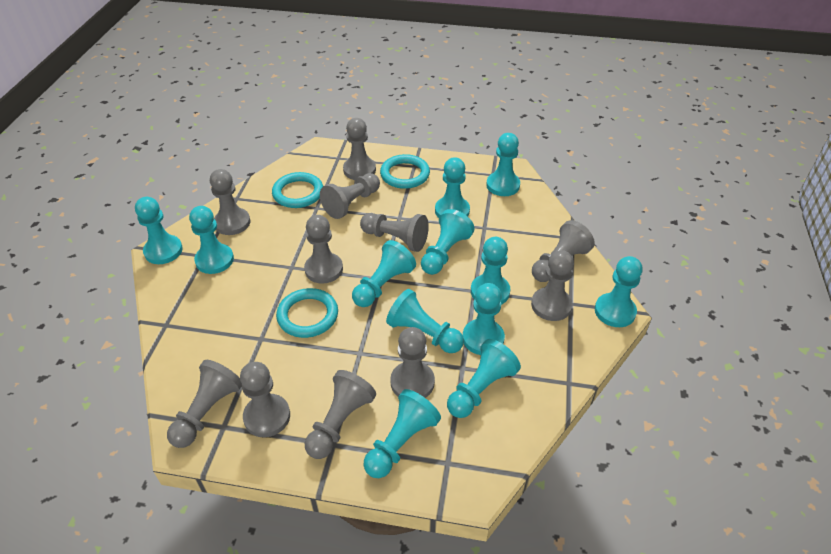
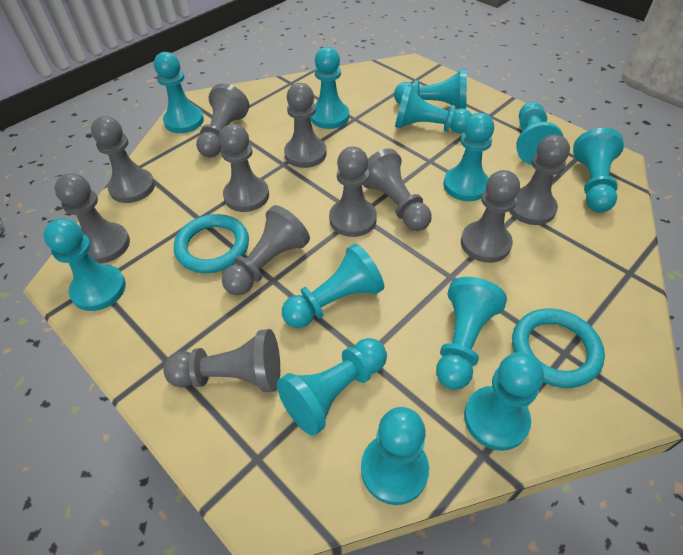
turquoise pawn: [135,197,183,264] [189,206,234,274] [352,240,416,307] [364,389,441,478] [386,289,464,353] [421,209,474,275] [435,157,470,218] [447,339,521,418] [463,283,505,355] [471,237,510,305] [486,133,520,196] [595,256,643,327] = 12 -> [43,218,126,311] [154,52,204,133] [277,338,387,436] [282,244,384,328] [310,47,349,129] [361,407,429,505] [394,69,467,109] [395,85,472,134] [436,277,507,390] [443,113,494,201] [464,352,544,451] [516,102,564,165] [573,128,624,212] = 13
turquoise ring: [272,172,323,208] [276,288,338,338] [380,154,430,189] = 3 -> [174,214,249,273] [512,308,605,388] = 2

